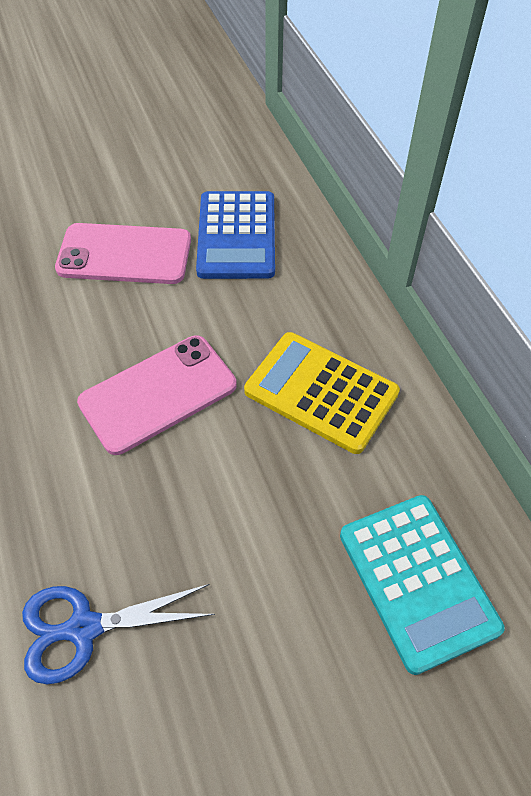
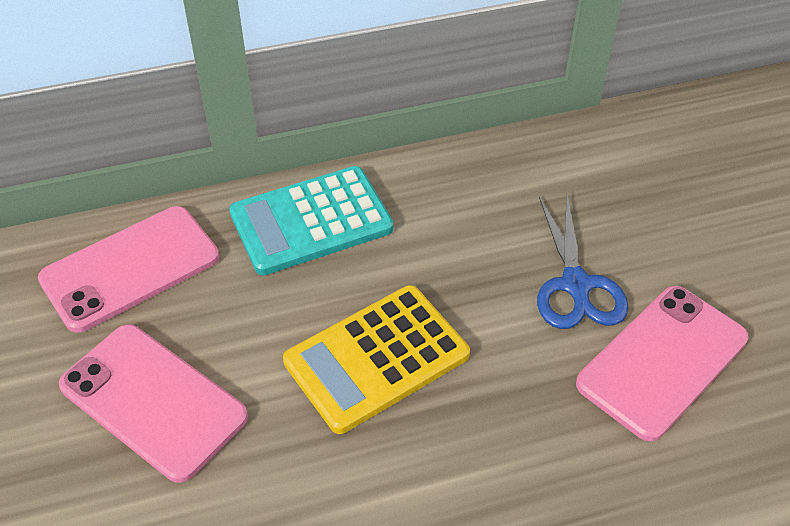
blue calculator: [196,191,275,279] = 1 -> none = 0
pink phone: [55,223,191,284] [77,336,237,455] = 2 -> [38,206,219,333] [59,324,248,483] [576,286,748,442] = 3

